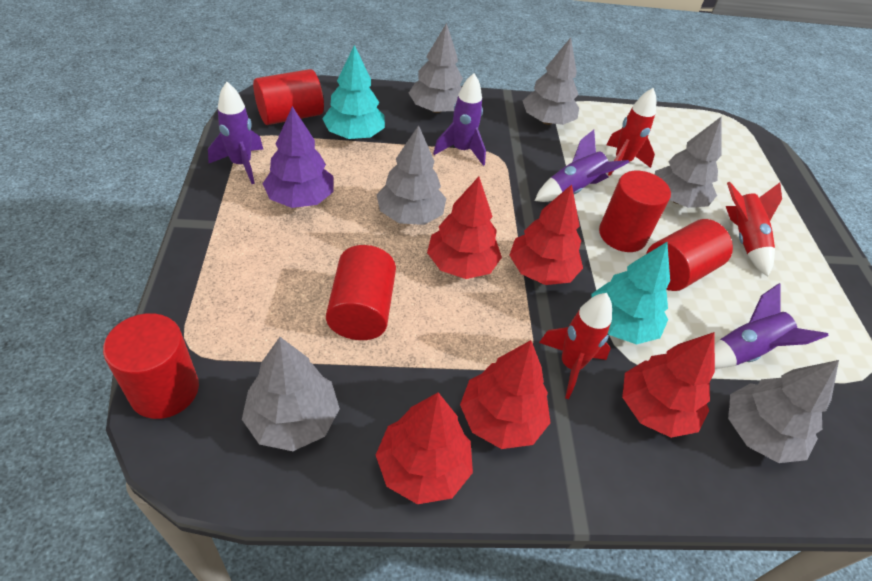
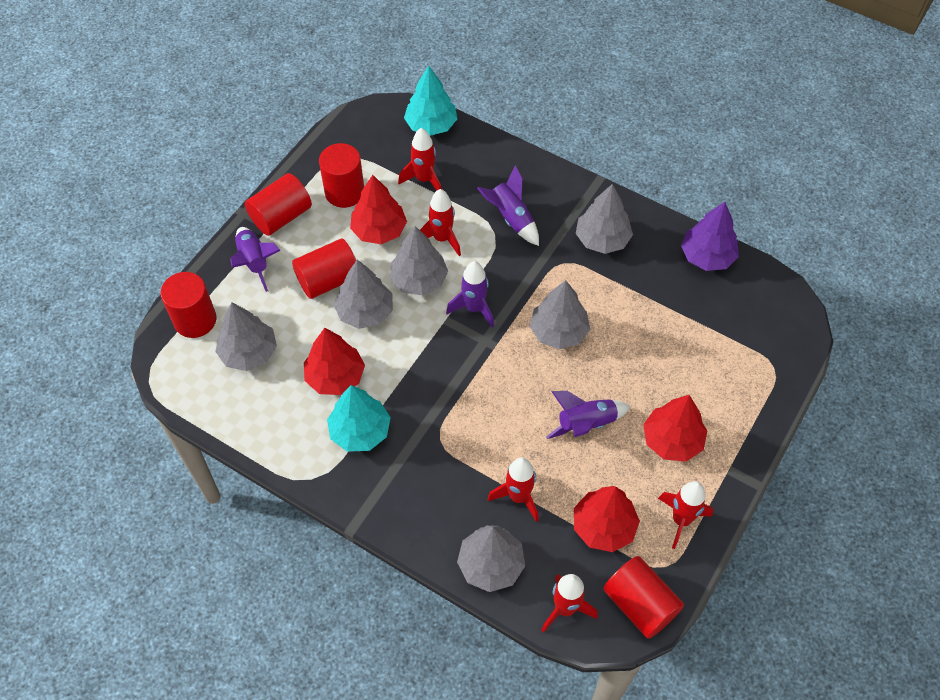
red rocket: [539,293,612,399] [607,88,656,176] [726,182,782,277] = 3 -> [398,128,441,191] [420,189,461,256] [487,457,539,522] [541,574,598,633] [658,481,713,549] = 5
red tree: [376,392,473,504] [427,177,502,279] [460,340,551,449] [509,184,583,285] [622,332,715,438] = 5 -> [304,328,365,395] [350,175,407,244] [574,486,640,552] [643,395,707,462] = 4

